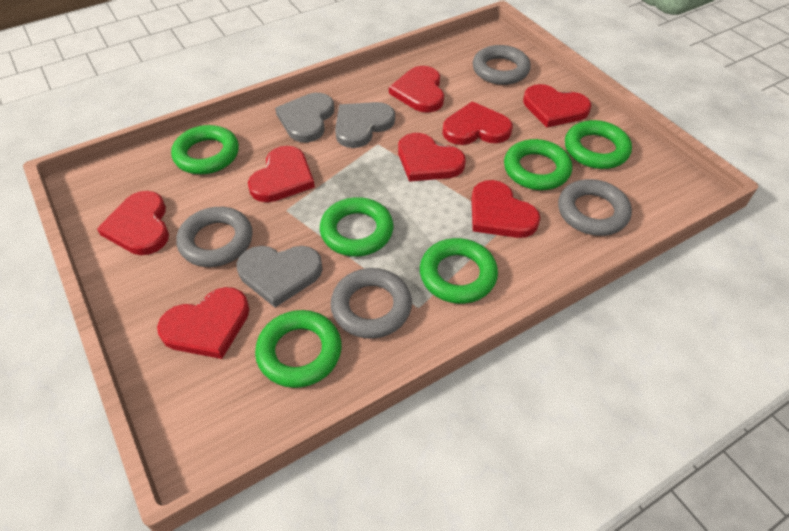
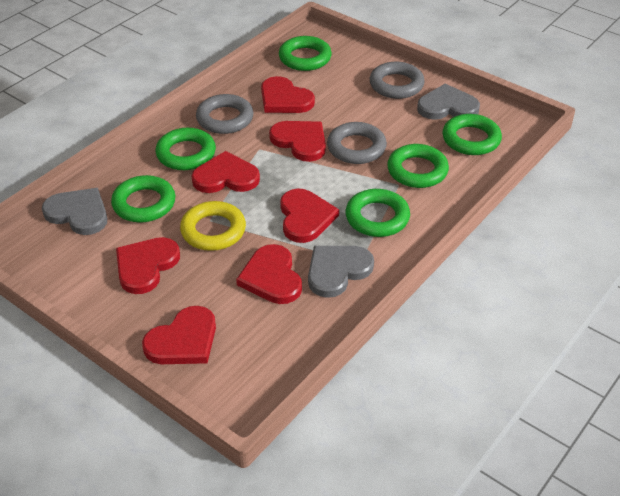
grey ring: [176,207,253,267] [330,268,412,338] [473,45,531,85] [558,179,632,236] = 4 -> [196,94,253,134] [327,122,387,164] [370,62,425,99] = 3
red heart: [97,191,169,255] [157,287,249,359] [248,146,315,202] [389,66,444,113] [398,133,466,182] [442,101,512,145] [471,180,540,238] [523,84,591,128] = 8 -> [116,237,180,294] [142,306,216,364] [192,151,260,193] [236,244,302,304] [261,76,315,113] [269,121,326,162] [280,188,339,243] = 7
yellow ring: none = 0 -> [180,201,246,251] = 1

